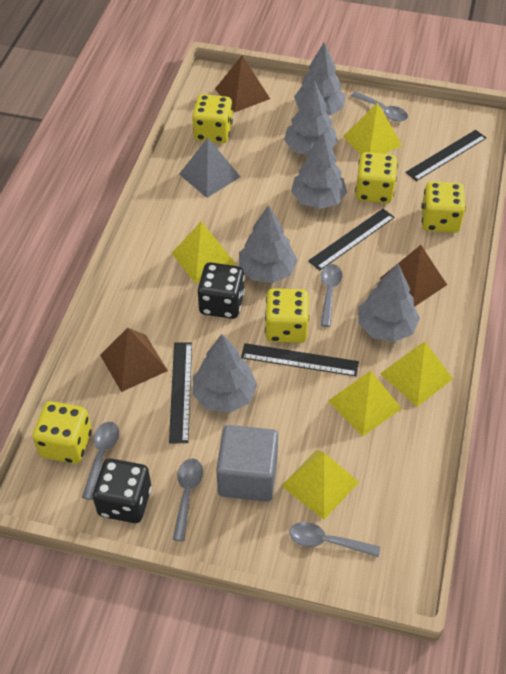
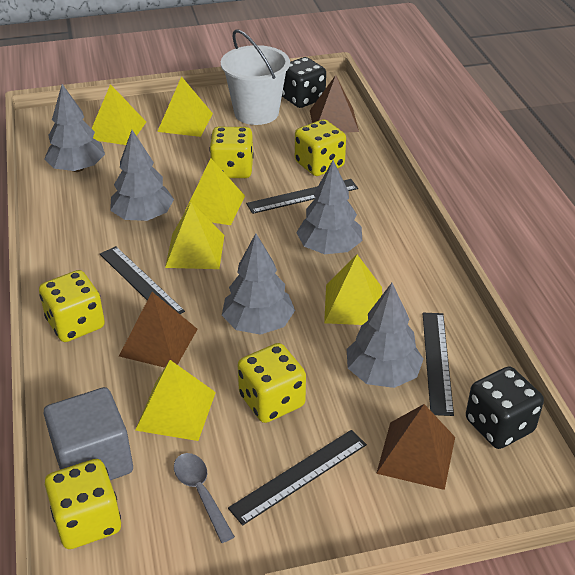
grey pyramid: [179,138,240,198] = 1 -> none = 0
grey spoon: [82,422,119,500] [173,459,203,541] [290,522,380,557] [320,264,343,327] [351,91,408,121] = 5 -> [174,453,235,543] = 1
grey tree: [193,334,257,413] [239,205,298,283] [284,80,338,155] [291,132,347,209] [294,42,346,115] [358,263,420,342] = 6 -> [44,84,105,172] [110,130,174,221] [222,233,295,335] [296,160,362,254] [347,283,423,388] = 5
white bucket: none = 0 -> [221,29,290,125] = 1
yellow pyramid: [172,221,236,284] [281,450,359,520] [328,371,402,437] [343,103,402,154] [380,342,453,407] = 5 -> [92,84,146,145] [135,360,216,441] [157,76,213,137] [165,202,224,269] [183,158,245,225] [324,255,382,325] = 6

